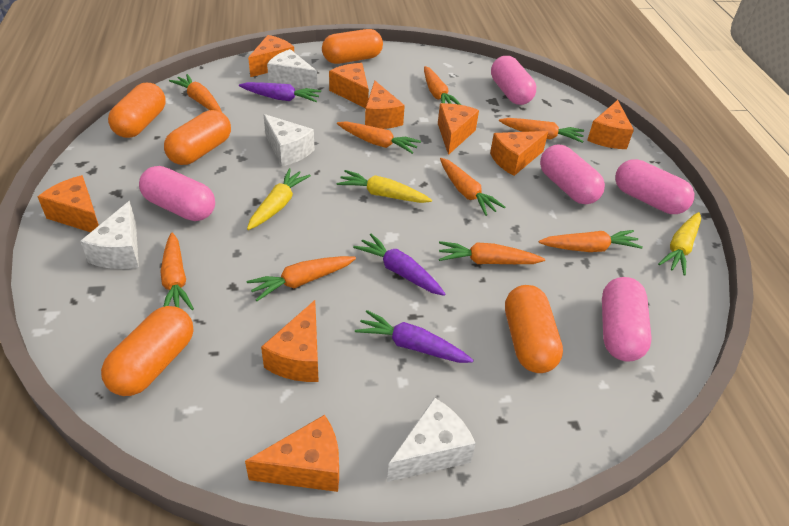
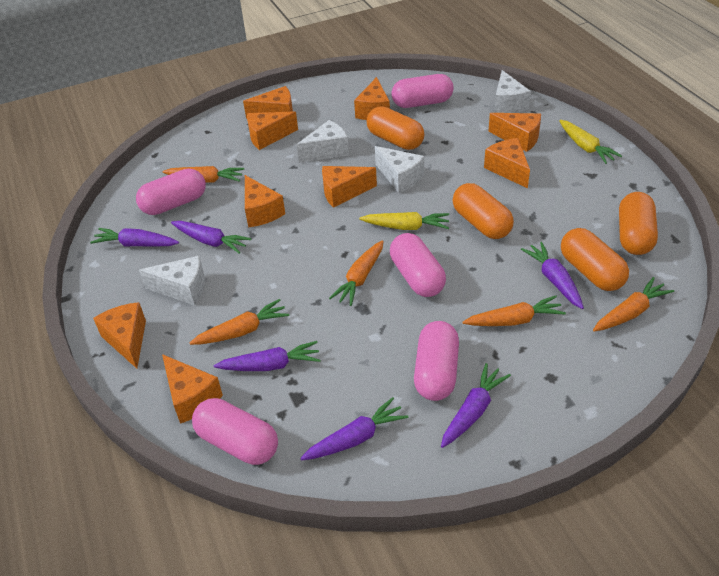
orange capsule: [101,306,193,396] [108,83,166,138] [164,110,231,165] [322,29,383,64] [505,285,563,373] = 5 -> [367,107,424,150] [453,183,514,239] [561,228,629,291] [619,192,658,255] = 4
orange carrot: [160,232,194,310] [169,74,222,112] [247,256,356,301] [337,121,421,154] [424,66,461,105] [439,241,545,264] [440,158,505,216] [499,118,584,143] [538,230,643,252] = 9 -> [163,166,244,183] [190,299,289,345] [329,240,383,306] [463,296,566,326] [593,277,674,332] = 5
purple carrot: [239,82,321,102] [353,234,445,296] [355,310,473,363] = 3 -> [90,228,179,247] [171,221,251,254] [214,341,320,371] [300,397,408,460] [441,363,511,448] [521,242,584,309] = 6
yellow carrot: [247,168,311,230] [337,170,432,203] [658,212,701,276] = 3 -> [359,212,449,230] [559,120,622,164] = 2

